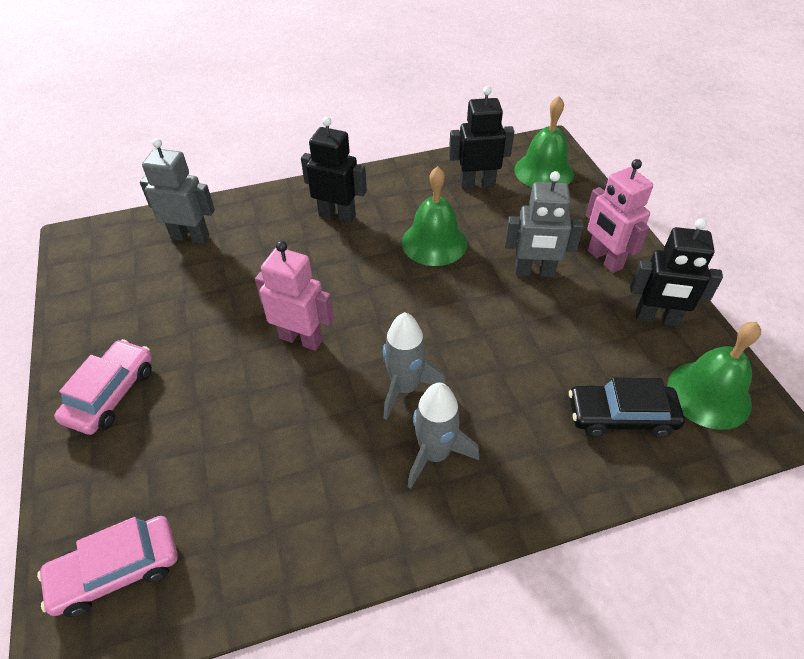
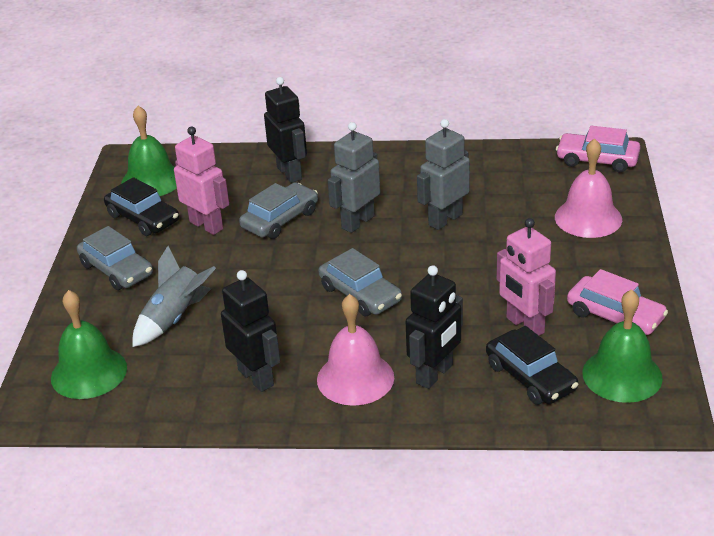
black car: [569,378,685,438] = 1 -> [104,177,179,236] [486,326,578,405] = 2
grey car: none = 0 -> [77,226,153,290] [239,183,318,239] [318,248,402,316] = 3
grey rocket: [383,312,446,420] [408,383,479,489] = 2 -> [133,246,216,347] = 1
pink bell: none = 0 -> [317,294,394,406] [555,138,622,238] = 2

